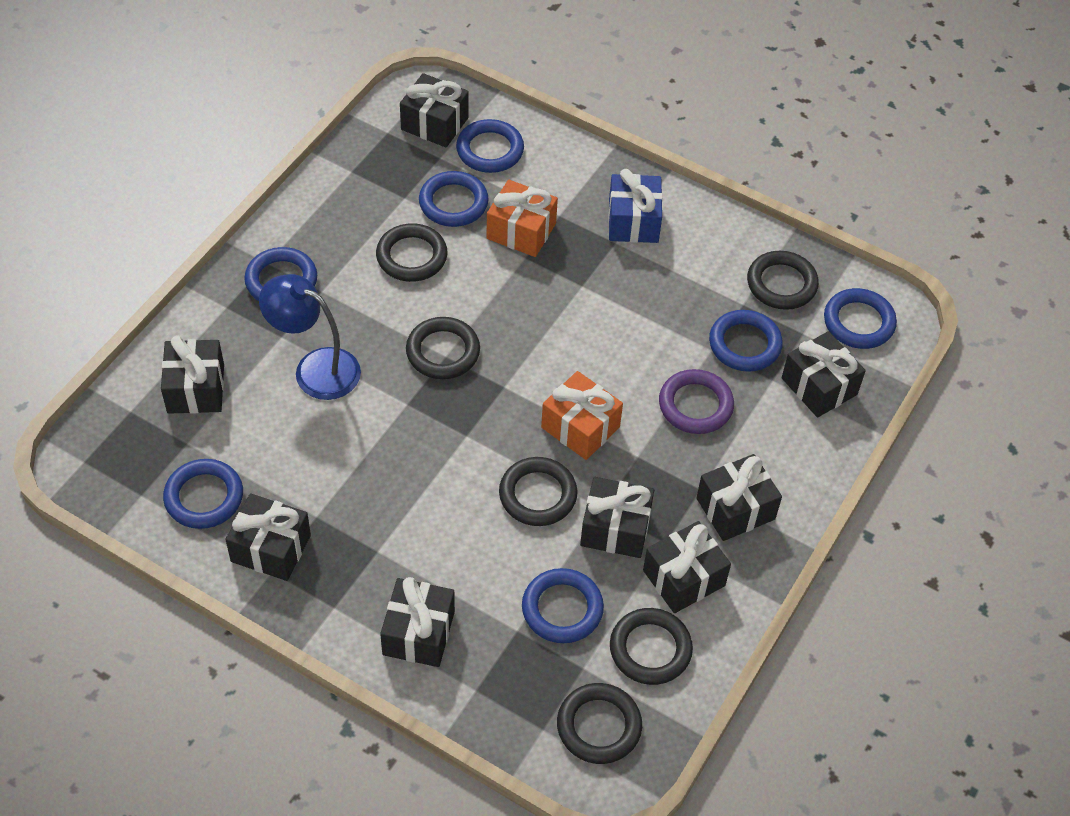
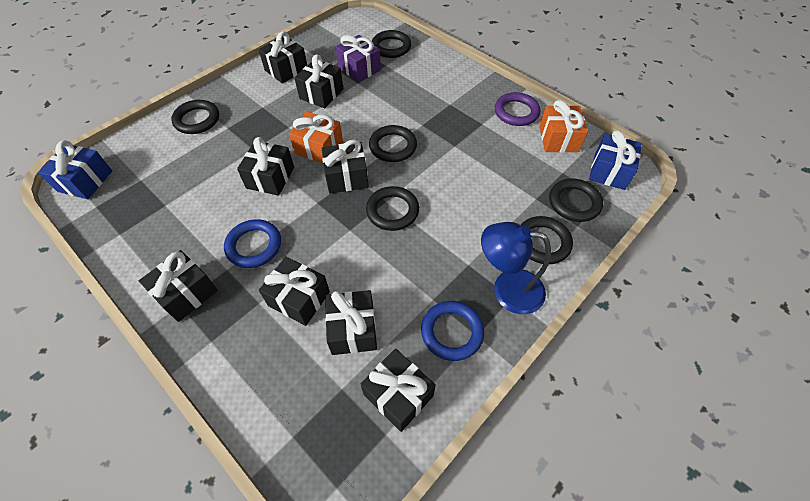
blue gift: [608,169,663,243] = 1 -> [38,140,112,199] [589,130,642,190] = 2
blue ring: [163,459,243,529] [244,247,317,301] [419,171,489,227] [456,119,524,173] [522,568,604,643] [709,310,783,372] [824,288,897,349] = 7 -> [224,219,281,268] [421,301,485,361] = 2
purple gift: none = 0 -> [335,35,381,83] = 1

